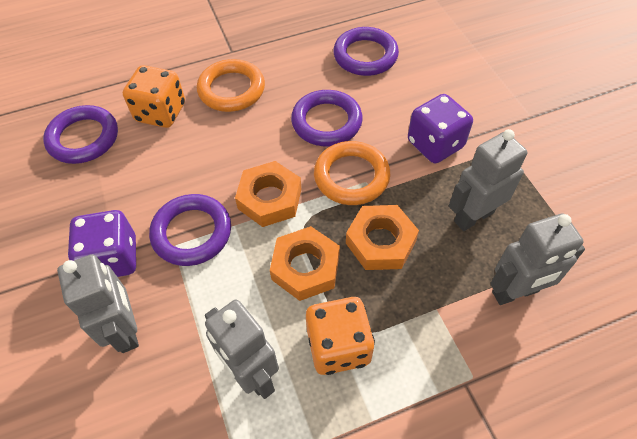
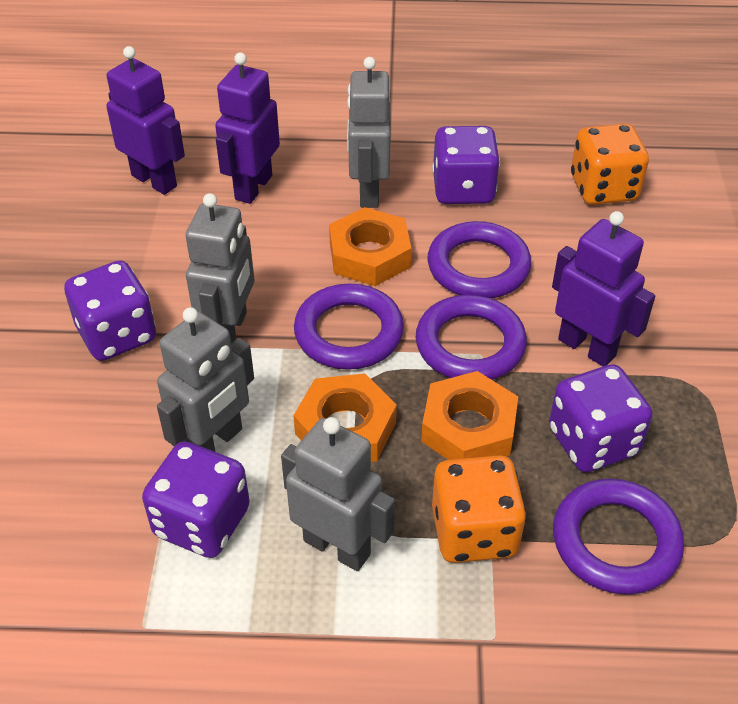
orange ring: [197,59,265,112] [314,141,390,205] = 2 -> none = 0
purple dice: [68,210,136,277] [408,94,473,163] = 2 -> [64,260,156,361] [142,441,250,558] [432,126,500,204] [549,364,652,472] = 4
purple robot: none = 0 -> [106,46,185,195] [215,52,280,204] [552,211,655,366] = 3

